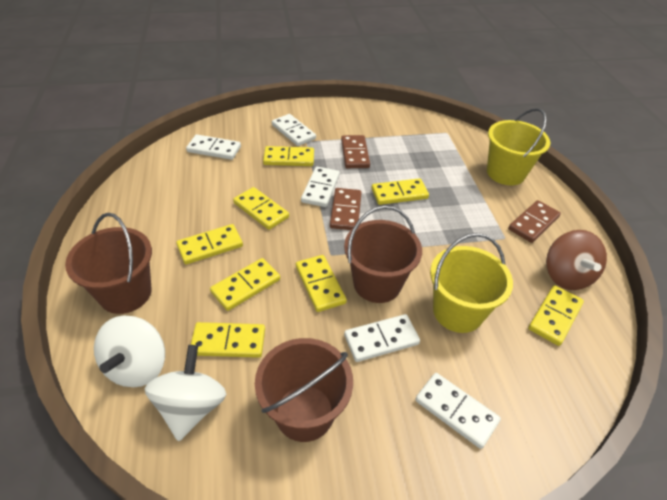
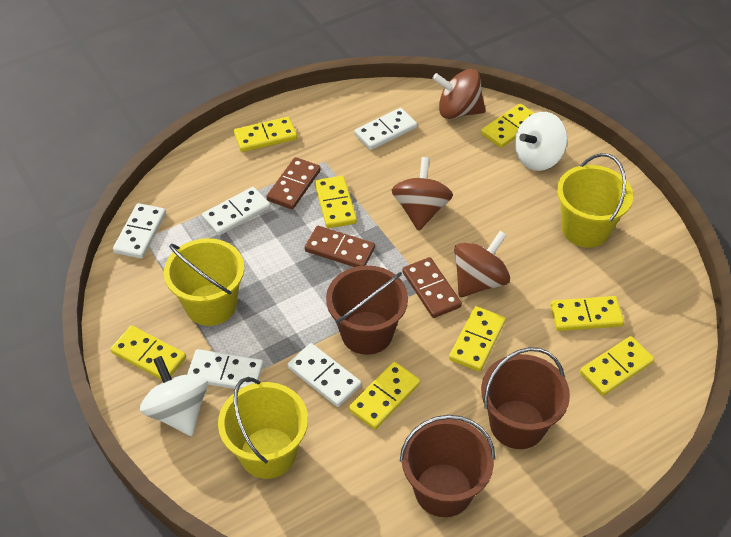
brown spinning top: [546,230,607,290] = 1 -> [392,157,453,231] [432,69,486,119] [454,231,510,297] = 3
yellow bucket: [430,233,513,333] [487,108,550,185] = 2 -> [164,238,244,326] [218,377,308,479] [557,153,633,248] = 3

